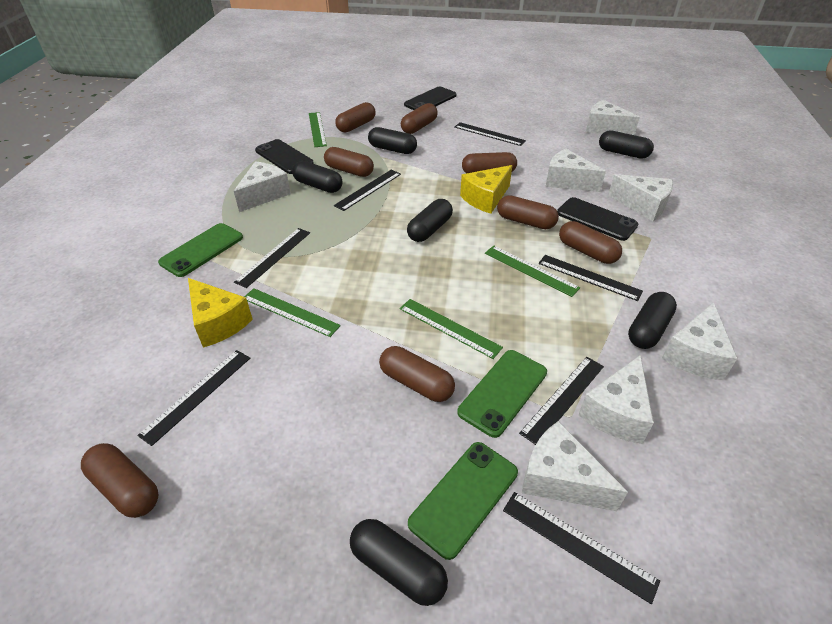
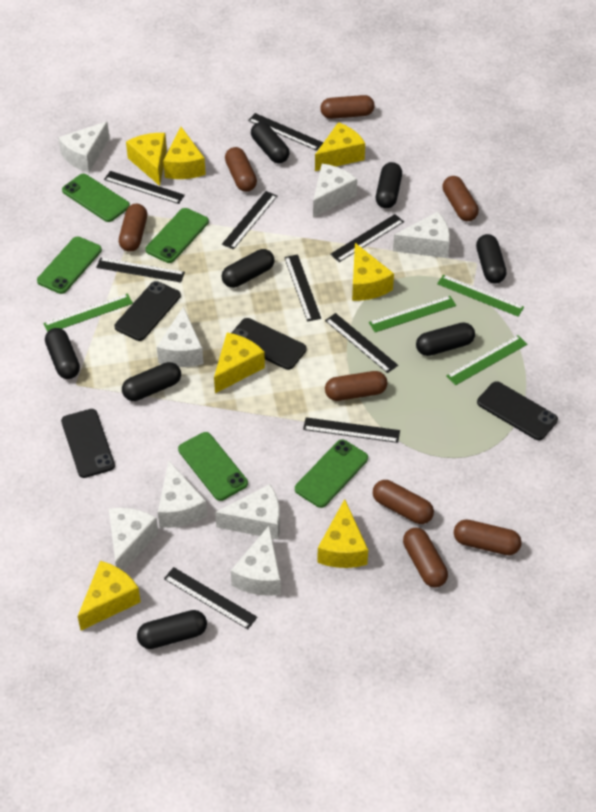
black capsule: [292,161,343,193] [350,519,448,606] [368,127,417,154] [407,199,453,242] [599,130,654,159] [628,292,677,349] = 6 -> [45,328,80,379] [122,362,181,401] [137,610,207,649] [221,249,275,288] [251,122,289,163] [376,162,402,208] [416,322,475,356] [476,234,507,284] = 8
black phone: [255,139,314,174] [404,87,457,110] [557,197,638,241] = 3 -> [61,409,115,478] [115,281,181,341] [232,318,307,370] [477,381,558,440] = 4
black ruler: [137,350,250,446] [234,228,310,288] [334,170,401,211] [454,122,526,146] [503,492,660,604] [519,357,604,445] [539,255,643,301] = 7 -> [96,257,185,283] [104,171,185,204] [164,567,257,629] [222,191,277,250] [248,113,323,151] [284,255,321,322] [303,417,400,443] [325,313,398,373] [330,214,404,262] = 9
green phone: [158,223,243,277] [408,442,518,560] [457,350,547,438] = 3 -> [37,236,102,294] [62,174,130,222] [145,208,209,263] [178,432,248,501] [295,439,368,508] = 5
white cheese: [234,161,291,212] [522,421,628,511] [545,149,606,192] [578,355,654,444] [586,100,640,135] [608,174,673,221] [662,302,738,380] = 7 -> [58,122,110,172] [109,508,158,571] [157,307,204,367] [158,460,207,528] [215,484,280,540] [231,526,281,596] [313,164,357,218] [393,212,450,258] = 8
yellow cheese: [188,278,253,348] [460,165,512,214] = 2 -> [78,561,141,631] [126,133,167,186] [163,127,206,179] [214,333,265,393] [315,122,365,171] [317,499,368,568] [352,243,394,301] = 7

